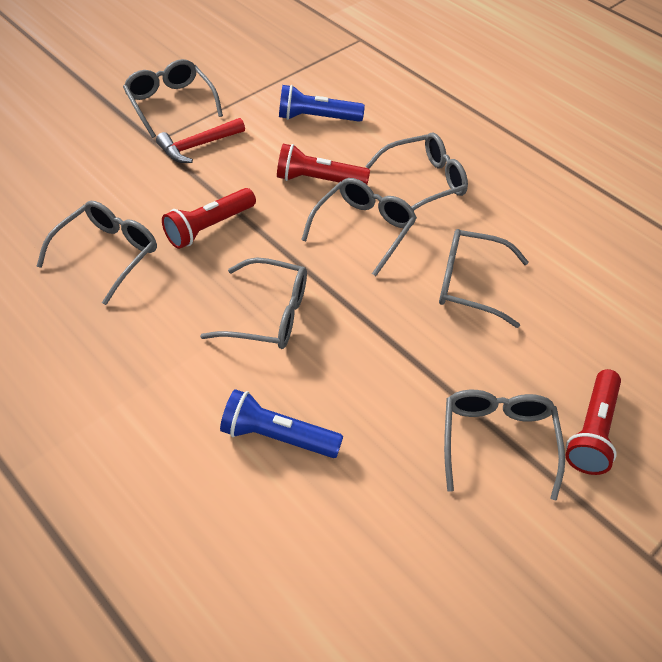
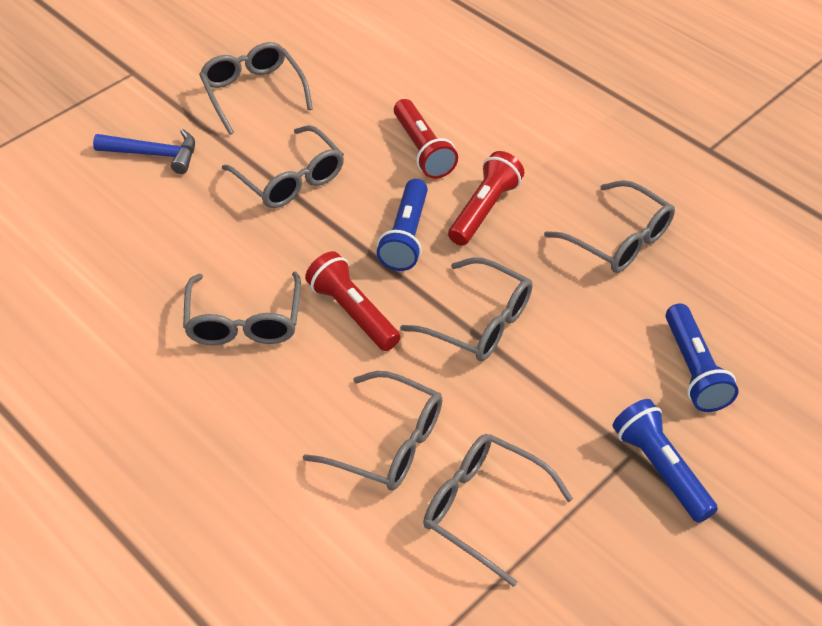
blue flashlight: [220,389,343,458] [279,85,365,122] = 2 -> [377,179,428,271] [612,399,718,523] [666,303,739,412] = 3
blue hammer: none = 0 -> [93,129,195,174] = 1
red hammer: [156,118,245,163] = 1 -> none = 0

